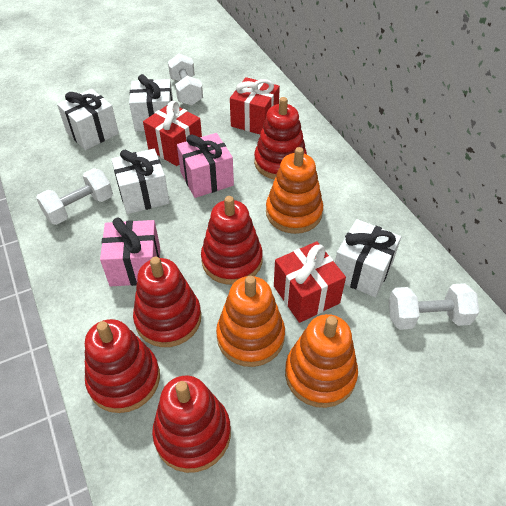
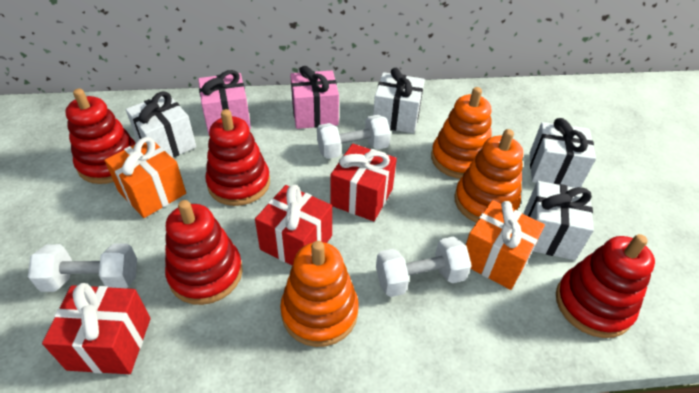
orange gift: none = 0 -> [104,137,186,218] [466,200,545,290] = 2
red stacking toy: [85,319,160,413] [133,257,201,347] [152,375,231,473] [201,196,263,285] [254,97,307,180] = 5 -> [66,89,136,184] [165,200,243,305] [206,109,270,206] [556,234,655,338] = 4

